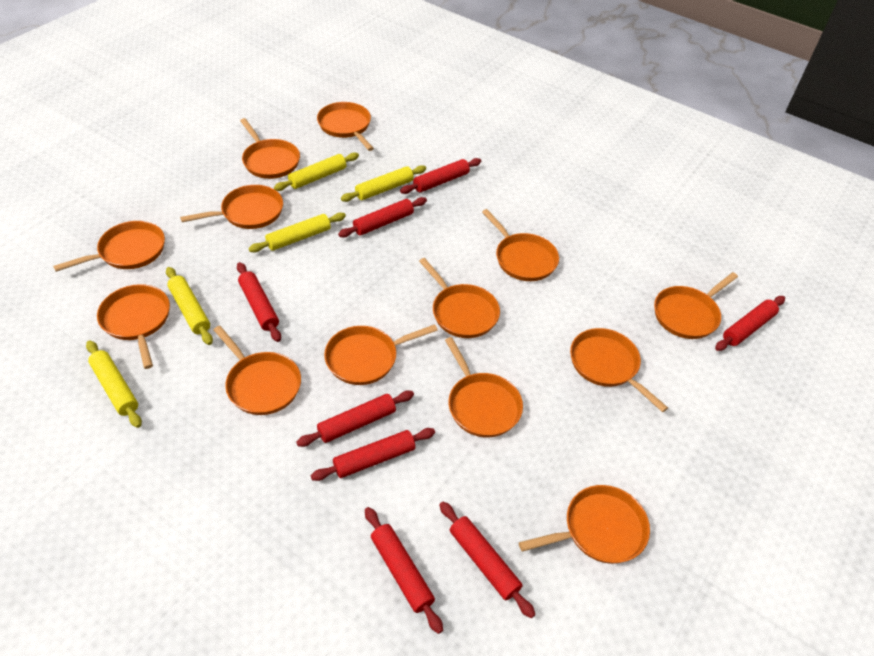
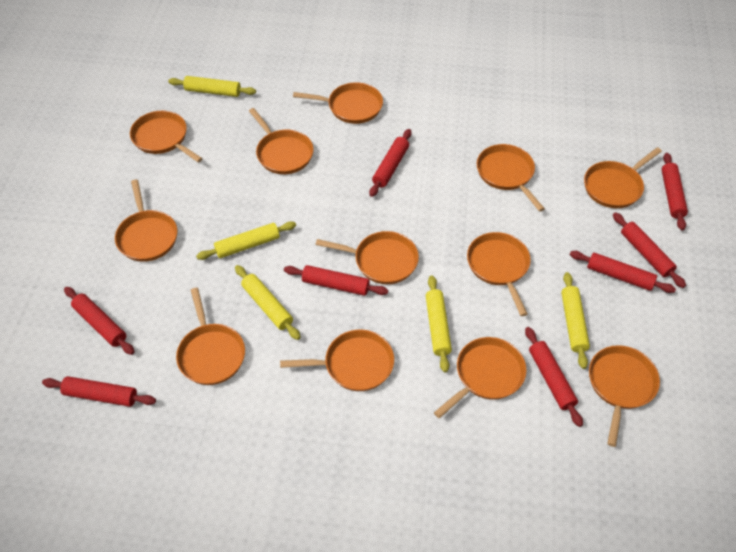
orange pan: [53,221,165,272] [97,284,170,369] [180,185,283,229] [214,326,301,415] [240,118,300,179] [317,102,374,151] [324,324,438,385] [419,258,500,338] [445,337,523,438] [482,209,559,281] [519,485,650,564] [570,328,668,412] [654,272,738,339] = 13 -> [115,180,177,262] [130,111,203,162] [176,288,245,385] [249,108,314,174] [280,330,394,391] [293,82,383,124] [316,231,419,284] [434,337,527,418] [467,232,531,316] [477,144,545,212] [584,147,662,208] [589,345,660,447] = 12

